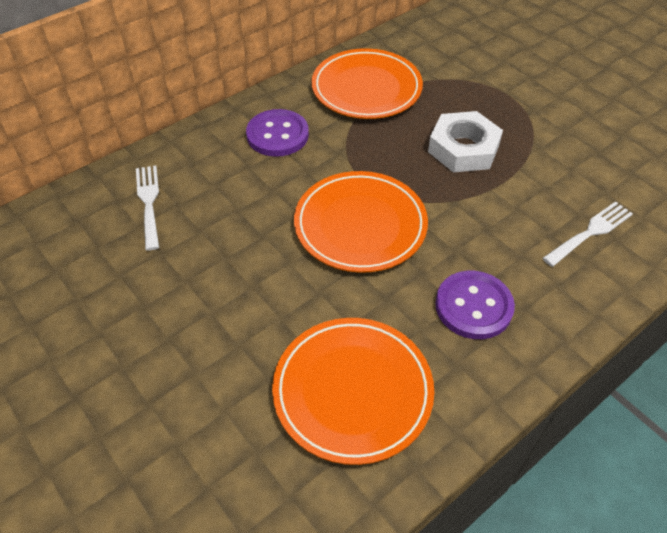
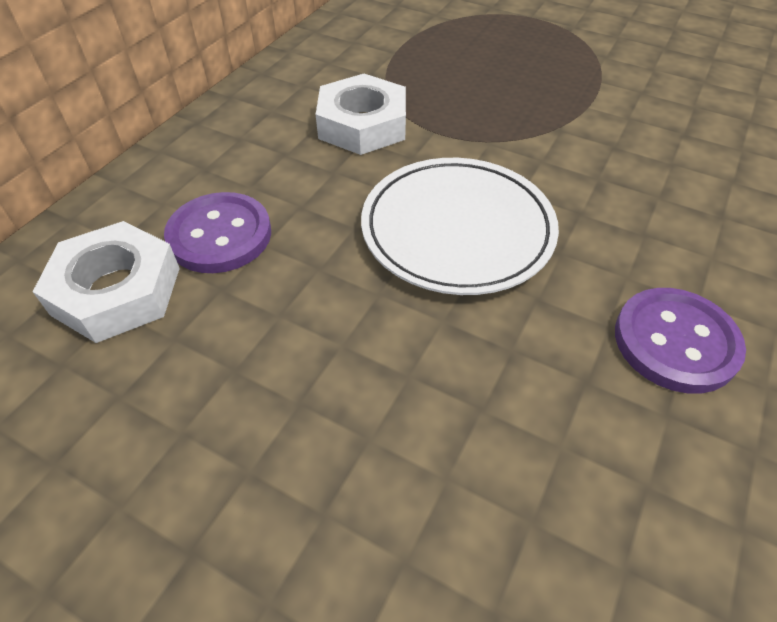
orange plate: [272,318,434,465] [294,171,428,273] [312,48,423,119] = 3 -> none = 0
white fork: [136,165,159,250] [543,201,633,267] = 2 -> none = 0
white nut: [428,111,503,172] = 1 -> [33,221,180,343] [316,74,406,155] = 2
white plate: none = 0 -> [361,158,559,295] = 1

